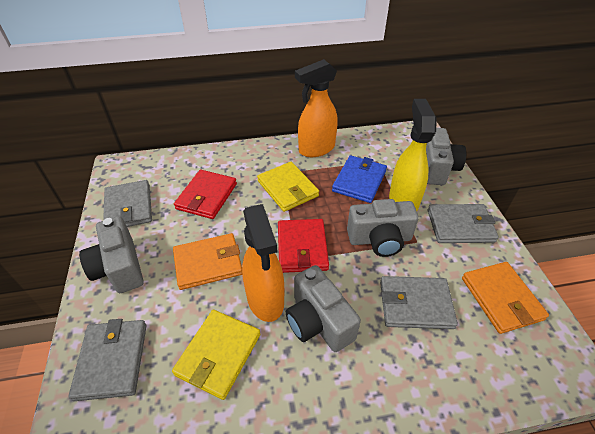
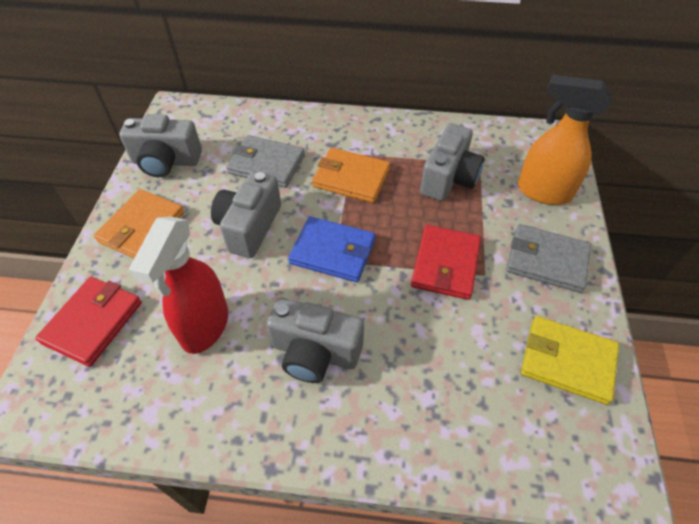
grey wallet: [68,319,147,401] [103,180,152,227] [380,276,458,329] [428,204,499,243] = 4 -> [226,135,305,188] [506,224,591,293] = 2
orange spray bottle: [242,204,284,322] [295,59,338,157] = 2 -> [518,75,612,205] = 1
red spray bottle: none = 0 -> [129,216,228,354] = 1
yellow spray bottle: [389,99,437,211] = 1 -> none = 0
yellow wallet: [172,310,261,400] [257,162,319,212] = 2 -> [521,316,619,405] = 1

